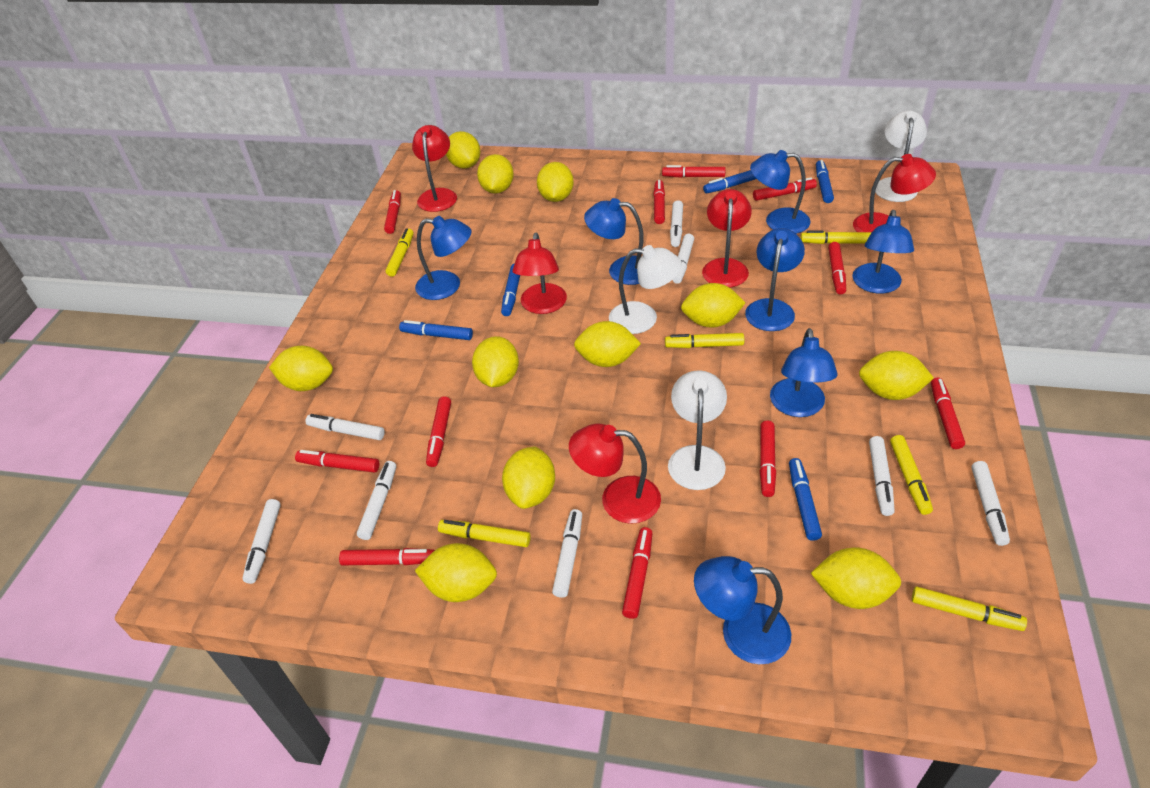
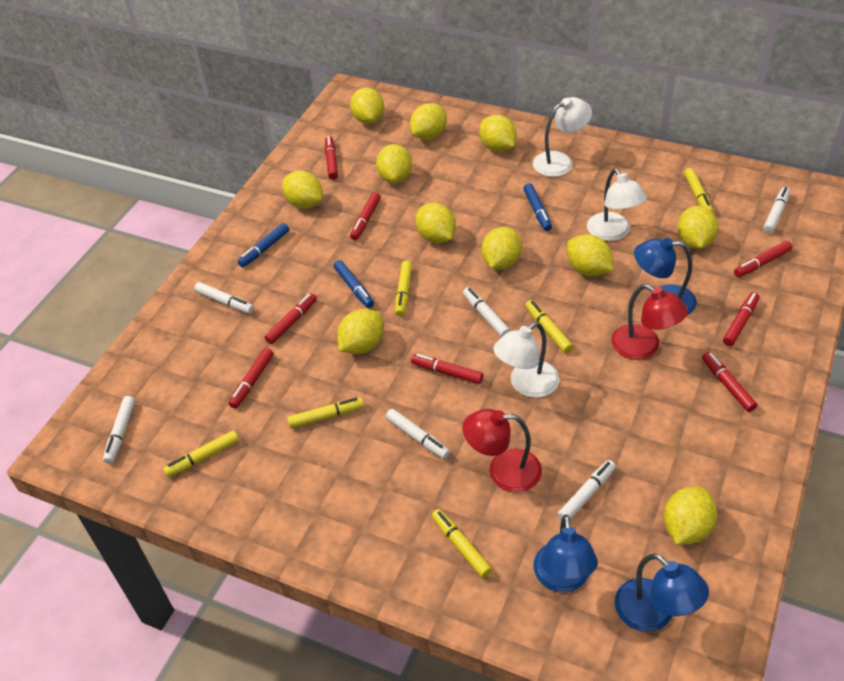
blue lamp: [415,216,472,300] [584,198,644,285] [694,556,791,664] [745,228,805,331] [750,150,810,234] [770,328,838,417] [852,210,914,294] = 7 -> [533,514,598,593] [615,553,709,632] [634,238,697,315] = 3
blue marker: [399,320,473,340] [501,263,520,316] [703,170,757,194] [789,458,822,541] [816,160,834,203] = 5 -> [237,223,289,267] [334,260,374,308] [523,184,552,231] = 3
red lamp: [412,125,457,212] [512,233,567,314] [569,423,661,524] [702,189,752,288] [853,154,936,232] = 5 -> [462,409,542,493] [611,284,688,360] = 2
red marker: [295,450,379,473] [339,548,435,565] [384,190,401,234] [426,397,451,467] [622,527,652,619] [653,180,665,224] [662,165,726,178] [753,177,817,201] [760,421,776,497] [828,242,846,294] [931,378,965,449] = 11 -> [229,348,273,409] [265,293,317,344] [325,136,338,180] [350,192,381,240] [411,354,483,384] [702,352,758,412] [723,292,760,346] [734,241,792,277] = 8
white marker: [242,499,281,584] [306,414,385,440] [357,461,396,540] [552,509,582,598] [670,200,683,247] [672,234,694,284] [869,436,895,516] [971,461,1010,546] = 8 -> [103,396,135,464] [194,282,254,314] [386,409,450,459] [463,287,510,337] [557,460,616,520] [763,187,790,234] = 6

